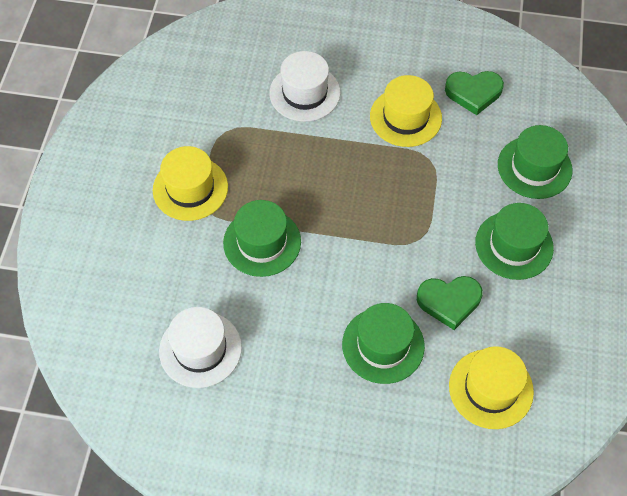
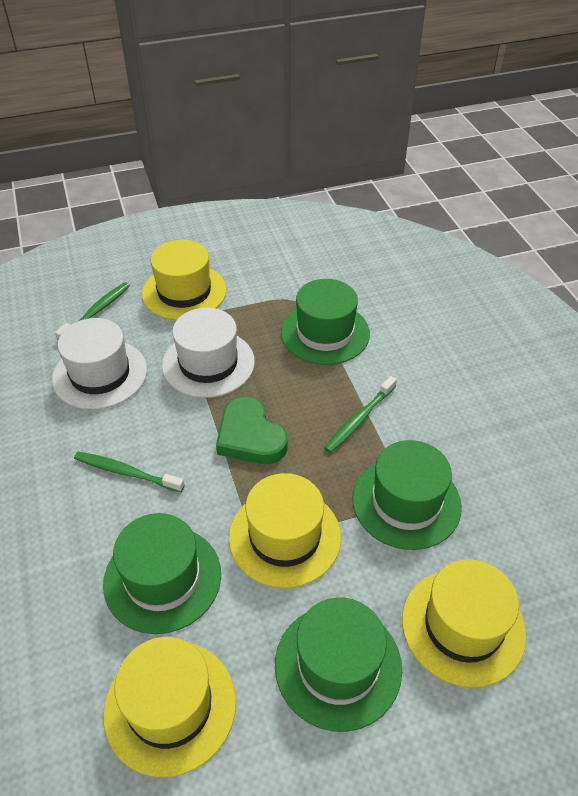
green heart: [417,276,483,330] [445,71,504,115] = 2 -> [216,397,288,464] = 1
green toothbrush: none = 0 -> [55,282,130,340] [74,452,185,492] [324,376,397,453] = 3
yellow hat: [153,146,228,221] [370,75,442,147] [449,346,534,429] = 3 -> [103,637,236,778] [142,240,227,320] [229,473,341,588] [402,559,526,688] = 4

